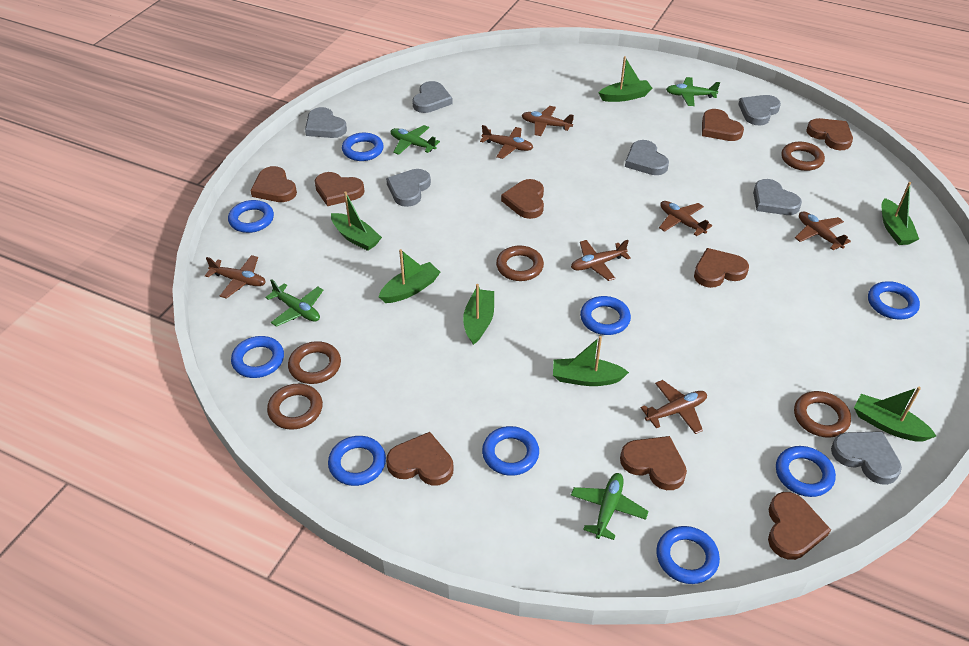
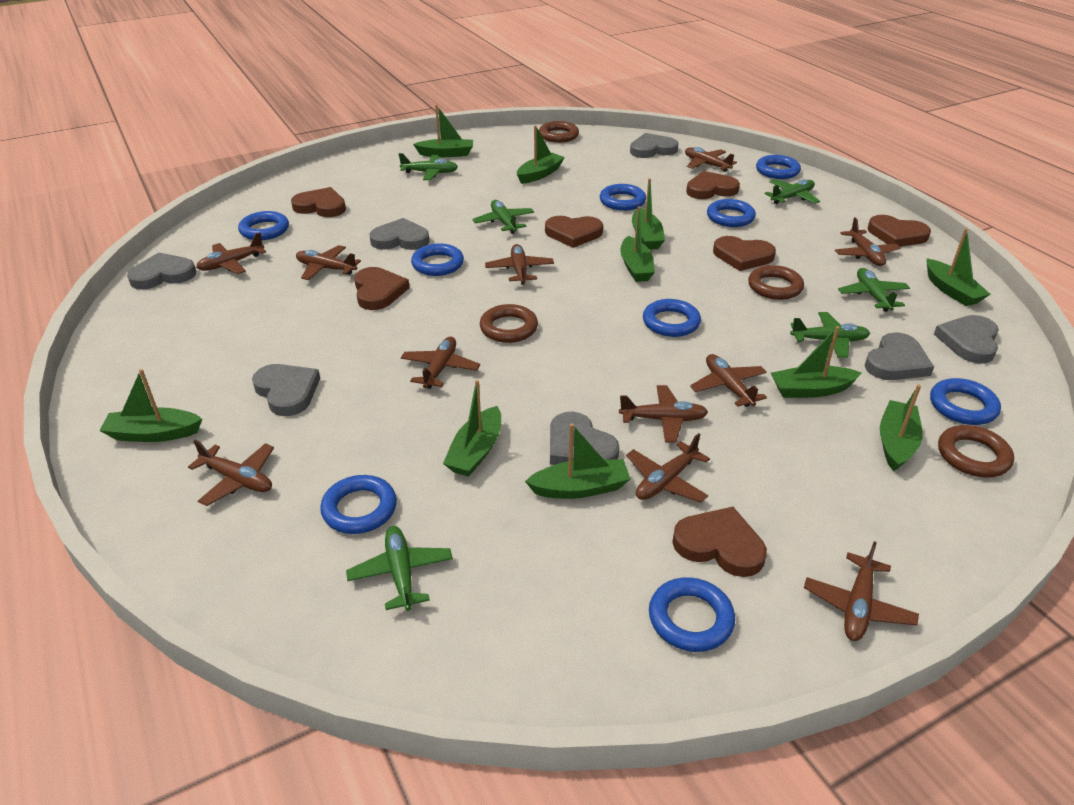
brown heart: [250,166,297,202] [315,172,365,206] [386,432,453,485] [501,179,544,219] [620,436,687,490] [694,248,749,288] [702,109,744,141] [768,492,831,560] [806,118,853,150] = 9 -> [291,187,346,217] [354,267,409,310] [545,216,603,248] [672,507,767,577] [686,171,740,199] [713,236,776,271] [868,215,931,247] = 7
brown plane: [205,255,266,299] [480,125,533,159] [522,106,574,136] [571,240,631,281] [641,380,707,434] [659,201,713,236] [795,211,851,250] = 7 -> [188,440,274,506] [196,233,266,274] [296,245,361,280] [401,337,480,389] [485,244,554,285] [619,385,708,443] [626,433,710,503] [685,147,737,172] [690,354,767,407] [804,541,919,641] [835,217,901,266] = 11
brown ring: [267,384,323,430] [288,341,341,384] [496,246,544,281] [781,142,825,171] [794,391,851,438] = 5 -> [480,304,538,343] [539,121,579,143] [748,265,804,300] [938,425,1014,478] = 4
green boat: [331,191,382,251] [379,249,440,303] [463,284,494,345] [553,336,629,386] [598,56,652,102] [854,387,936,442] [882,182,919,245] = 7 -> [100,369,202,442] [413,105,473,157] [443,380,501,477] [517,125,565,184] [525,423,631,499] [620,206,655,282] [632,178,665,250] [771,326,861,398] [880,385,923,471] [927,228,990,306] = 10
green plane: [265,279,324,327] [391,125,440,155] [571,473,648,540] [666,77,720,106] = 4 -> [346,526,453,611] [399,153,458,180] [472,200,534,234] [764,179,820,204] [790,312,870,358] [838,268,910,312] = 6

